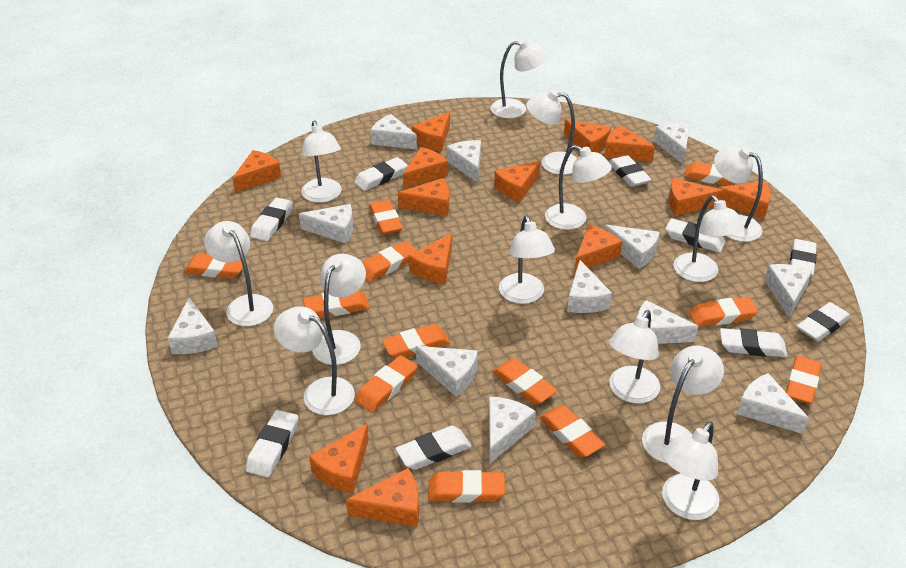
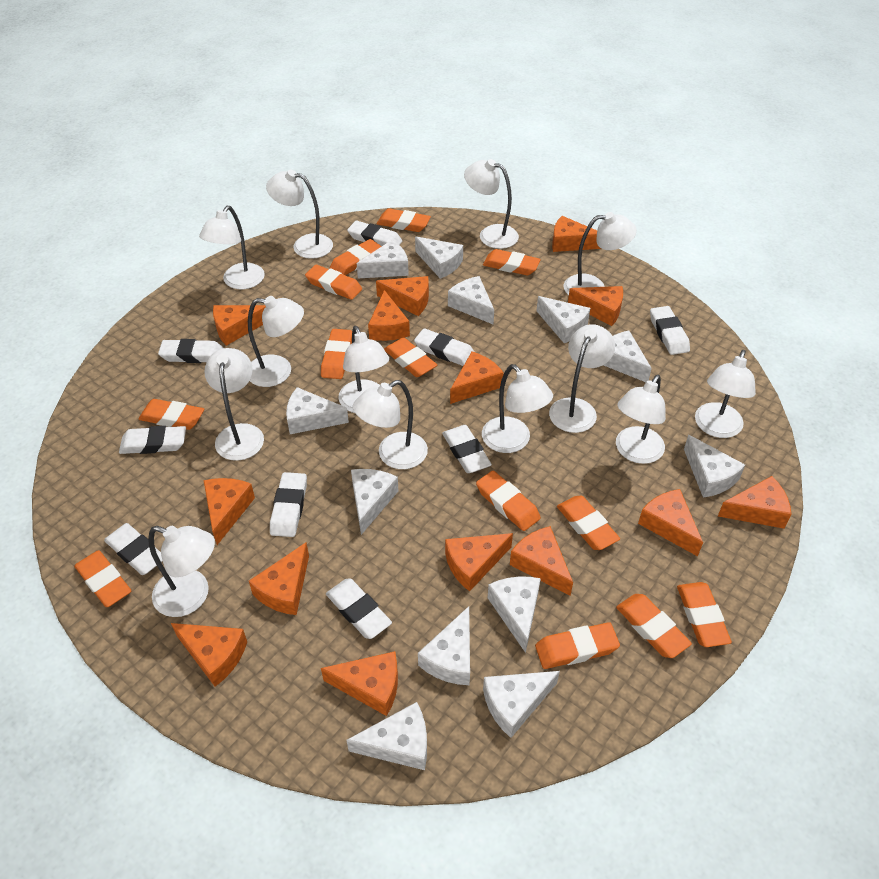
orange cheese: [233,150,281,193] [309,424,369,493] [346,468,419,527] [398,178,449,216] [403,147,448,188] [409,233,452,284] [412,112,450,151] [494,161,540,202] [564,119,611,153] [574,225,622,273] [604,126,655,162] [669,178,723,216] [718,181,771,219] = 13 -> [171,623,247,687] [204,478,255,545] [213,305,266,346] [249,543,309,615] [321,651,398,716] [368,290,410,341] [376,276,429,316] [445,533,513,591] [450,351,504,404] [510,526,573,596] [552,216,601,252] [568,286,623,326] [638,489,703,556] [718,476,792,529] = 14
orange eraser: [184,253,246,279] [303,290,369,318] [355,355,417,412] [362,241,417,282] [369,200,403,235] [382,324,450,359] [428,470,505,503] [493,358,557,405] [540,405,605,458] [684,162,736,186] [689,297,758,327] [786,356,822,404] = 12 -> [74,550,131,607] [139,399,204,430] [305,265,362,300] [321,329,352,379] [330,239,382,275] [377,208,431,232] [384,337,437,377] [476,471,541,531] [483,249,541,275] [535,622,620,669] [557,496,620,550] [616,594,692,658] [677,582,732,647] = 13

